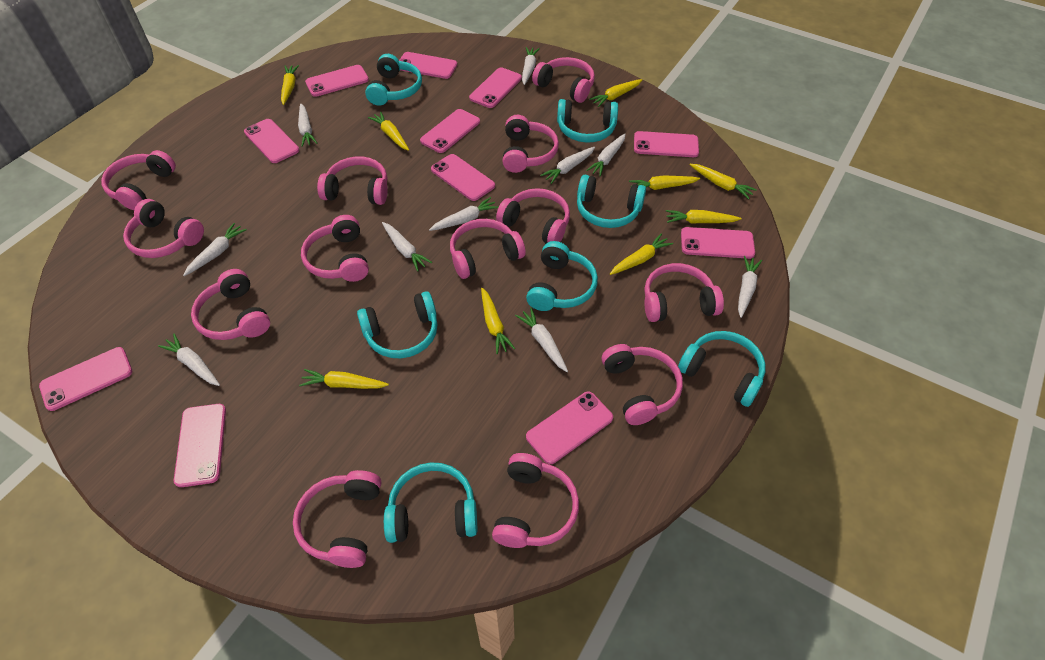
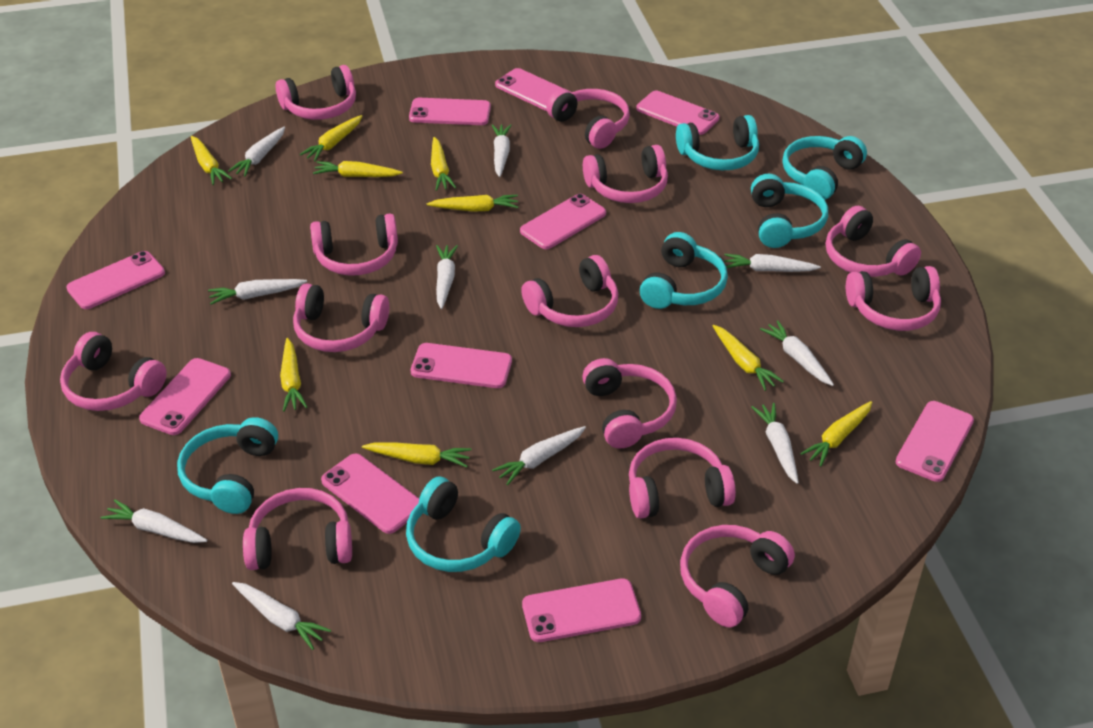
pink phone: [39,347,132,411] [174,404,226,487] [244,119,299,163] [305,65,369,97] [399,52,457,79] [420,109,480,153] [431,154,495,201] [469,67,522,108] [526,392,613,464] [634,131,699,157] [681,227,755,259] = 11 -> [66,251,165,309] [139,358,231,435] [321,453,419,534] [409,98,491,125] [411,343,512,388] [495,68,572,111] [520,194,606,249] [522,578,641,642] [636,91,719,135] [895,401,974,482] = 10
turquoise headphones: [357,291,438,358] [365,54,422,106] [384,463,477,543] [526,241,598,311] [557,99,618,142] [577,175,646,228] [678,331,766,407] = 7 -> [177,417,278,514] [406,477,521,572] [640,232,728,309] [676,115,759,170] [751,174,828,248] [782,136,867,200] = 6

